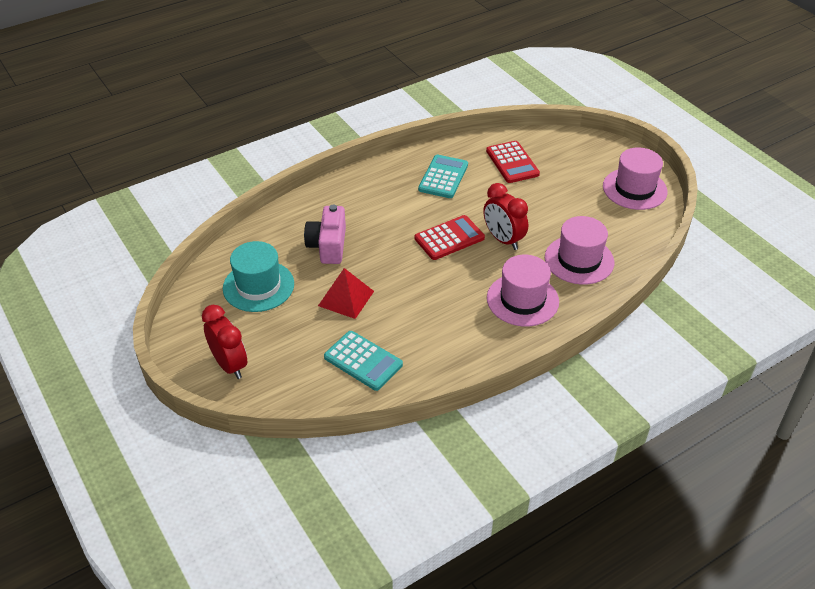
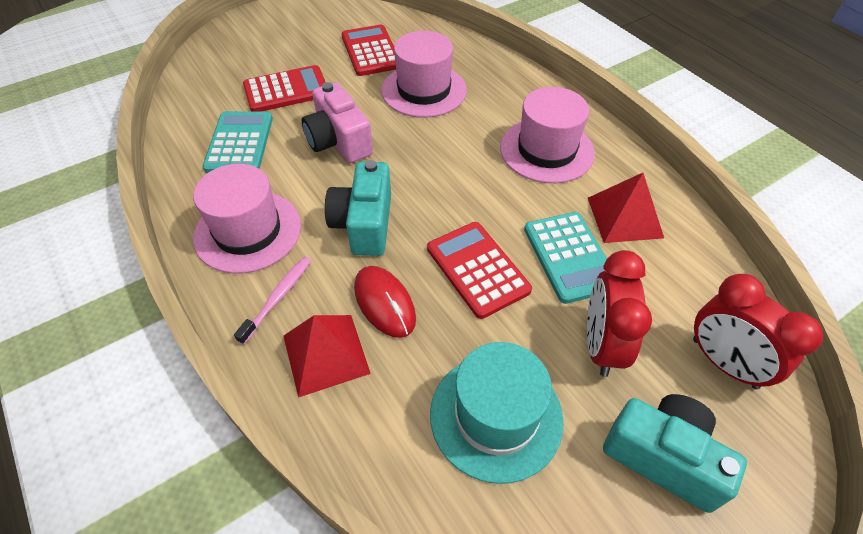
pink toothbrush: none = 0 -> [234,257,311,344] = 1
red calculator: [415,215,485,260] [486,141,540,183] = 2 -> [243,65,326,111] [342,25,396,76] [427,222,532,319] = 3
red mouse: none = 0 -> [354,266,416,338] = 1
red pyramid: [318,268,374,319] = 1 -> [283,315,371,398] [588,173,664,243] = 2
turquoise camera: none = 0 -> [325,160,391,256] [603,394,747,513] = 2

